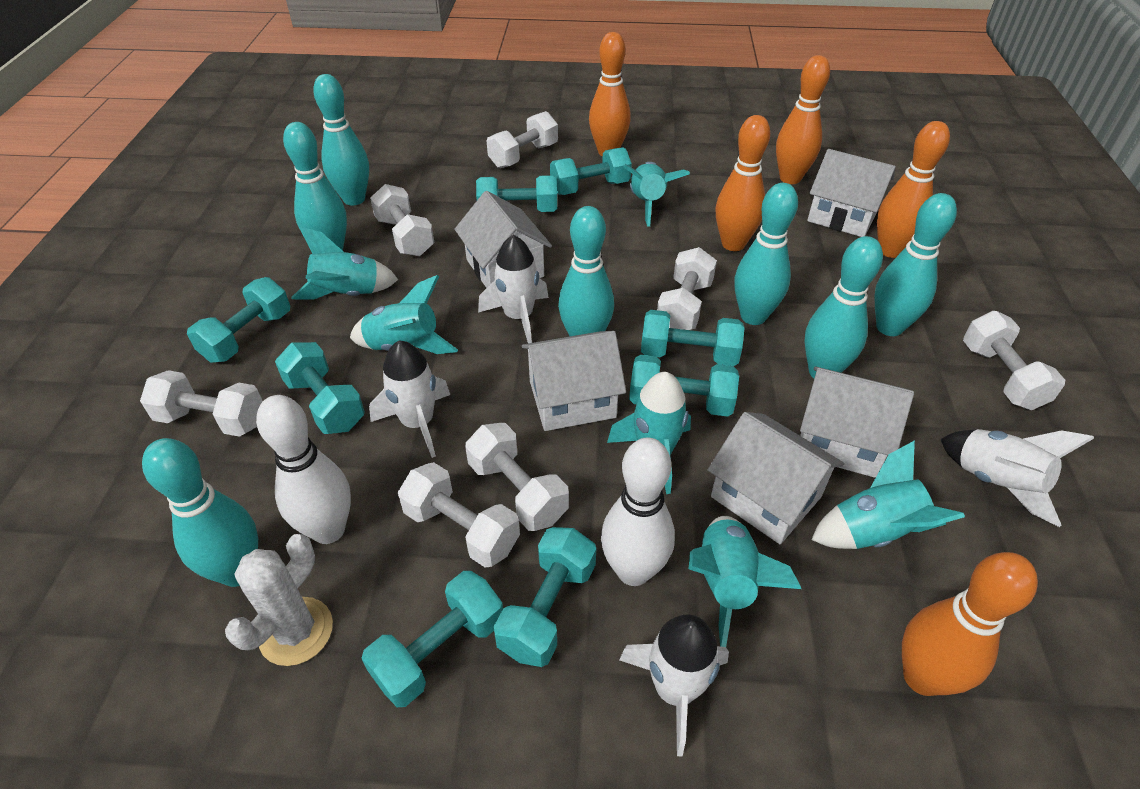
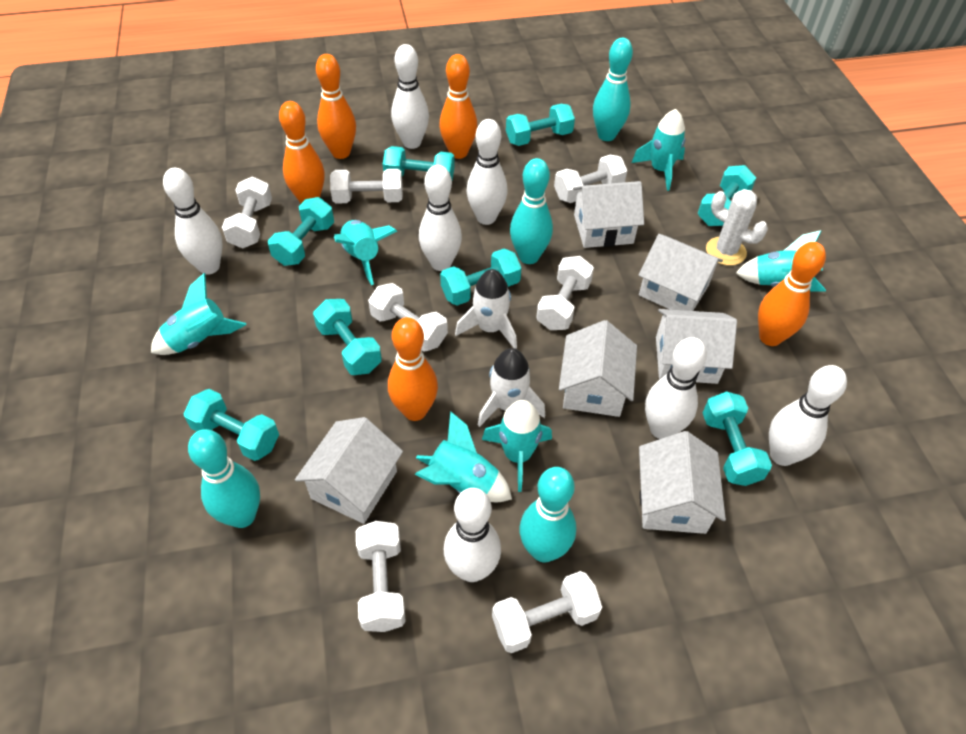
turquoise bowling pin: [142,438,258,587] [283,122,347,251] [313,74,369,206] [558,206,614,336] [735,183,798,325] [804,236,883,378] [875,193,957,336] = 7 -> [188,429,260,528] [510,158,553,264] [519,467,576,562] [593,38,633,141] = 4
white bowling pin: [256,395,351,544] [601,437,675,586] = 2 -> [163,168,222,275] [391,44,429,149] [419,165,462,271] [444,488,501,582] [467,119,508,225] [645,337,707,439] [769,365,847,466] = 7
white house: [455,191,552,288] [522,331,626,431] [708,412,845,544] [800,367,914,478] [807,149,896,237] = 5 -> [295,417,403,524] [559,320,637,417] [573,181,644,248] [638,234,723,311] [639,431,726,534] [656,309,737,384] = 6
white rocket: [369,340,450,458] [478,235,549,343] [619,614,729,756] [940,429,1094,527] = 4 -> [455,269,517,349] [478,348,545,427] = 2

